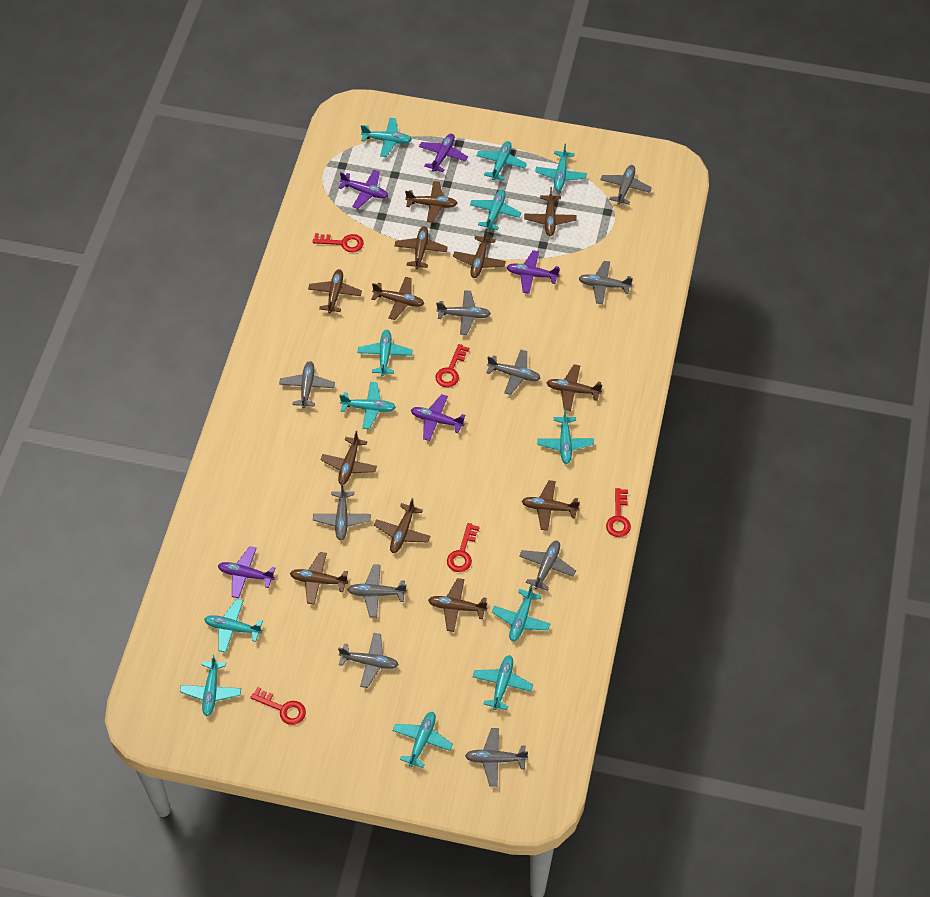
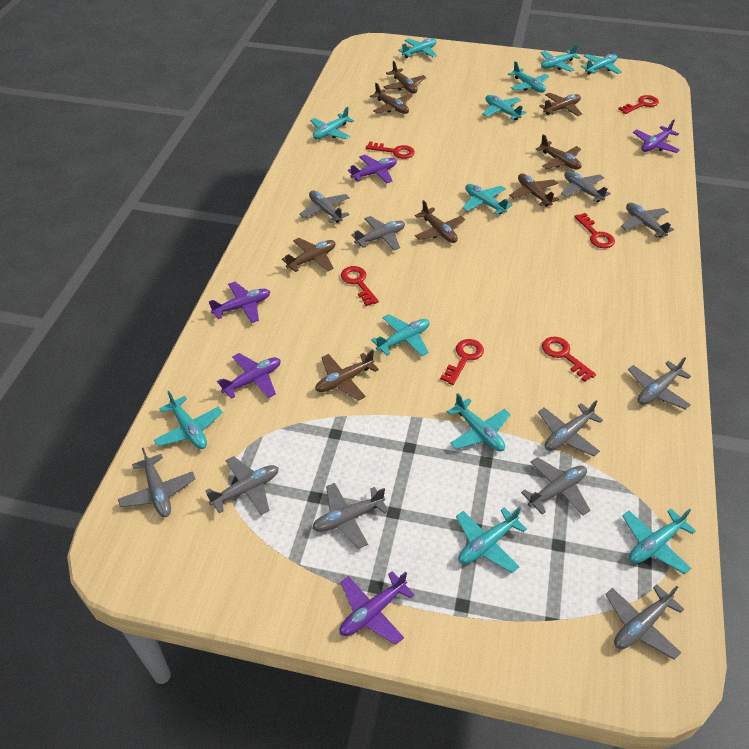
brown plane: [290,552,348,605] [308,269,362,313] [321,431,377,485] [371,277,424,320] [374,498,431,553] [395,226,448,269] [405,181,458,223] [428,578,487,632] [453,229,506,278] [522,480,580,531] [524,187,577,236] [547,364,602,411] = 12 -> [282,238,335,272] [315,350,379,401] [370,83,412,114] [383,61,426,93] [415,200,465,243] [509,174,559,207] [536,135,582,170] [539,93,582,116] = 8
grey plane: [279,361,335,409] [313,483,371,541] [338,633,398,688] [347,564,407,618] [436,290,491,335] [465,728,528,787] [486,350,540,395] [519,541,576,591] [578,261,633,304] [600,165,652,205] = 10 -> [118,448,195,517] [205,456,279,515] [299,190,350,223] [312,483,389,549] [351,216,405,250] [521,457,591,516] [538,400,603,457] [561,171,611,202] [605,584,684,660] [621,203,674,238] [628,357,691,410] = 11
red key: [250,687,306,725] [313,233,364,252] [436,344,469,387] [447,523,480,572] [606,488,631,537] = 5 -> [341,266,379,306] [366,141,415,159] [440,339,484,385] [542,337,596,382] [574,213,615,248] [618,95,659,114] = 6

